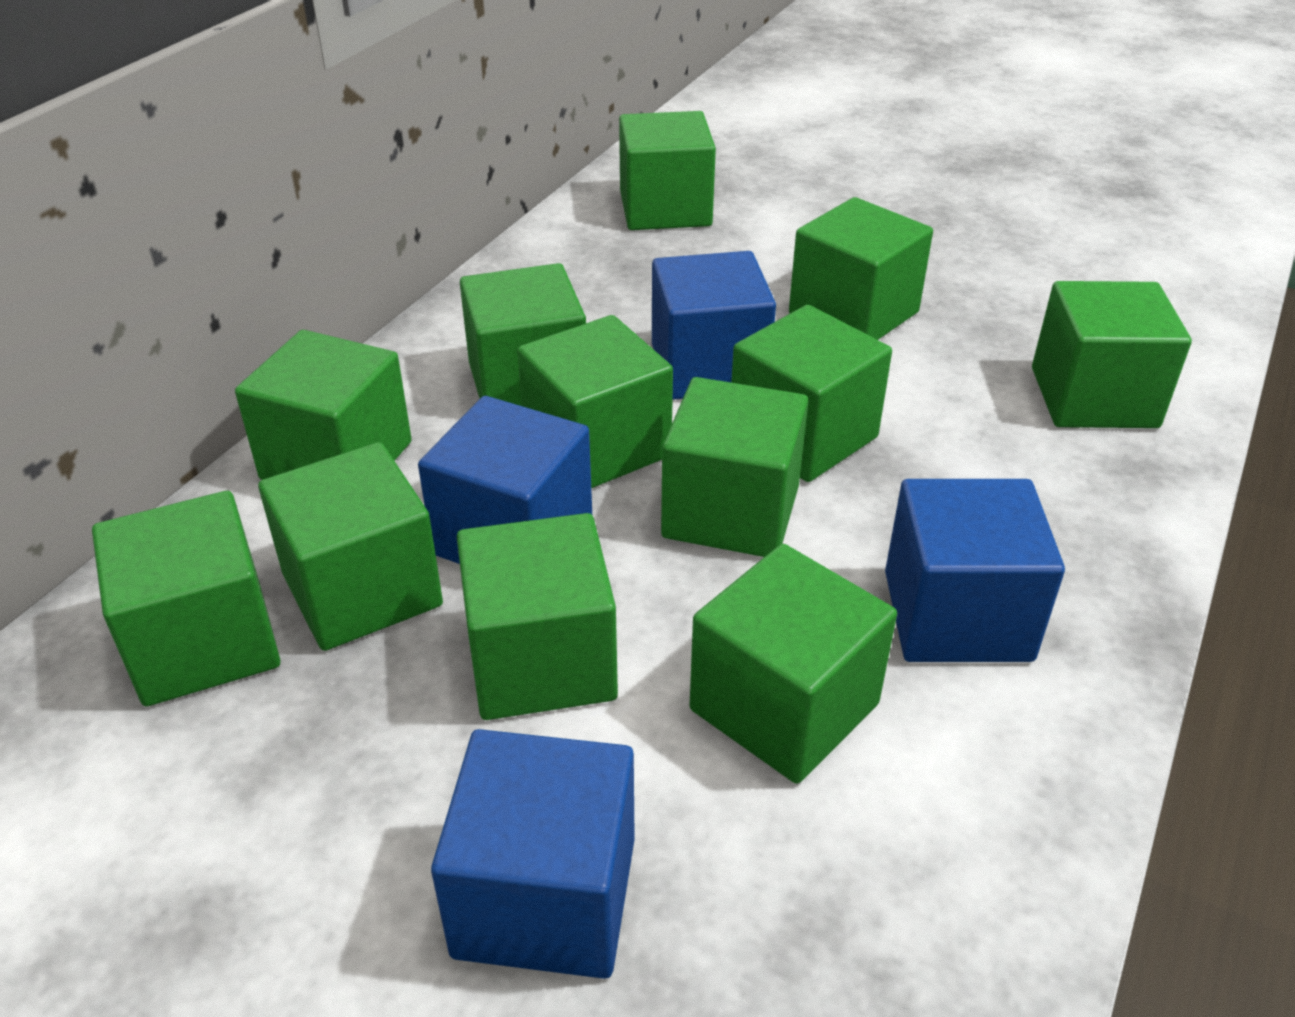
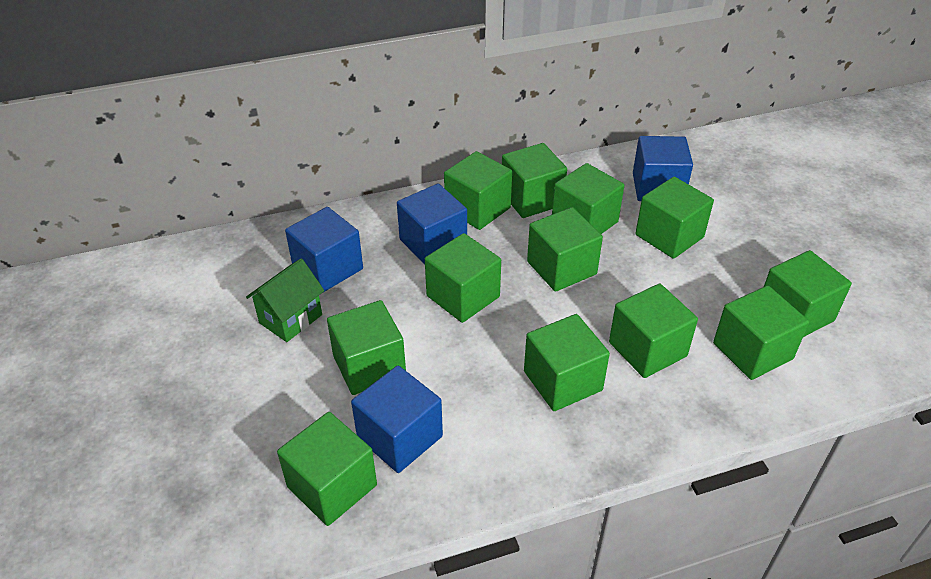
green house: none = 0 -> [246,258,324,342] = 1

